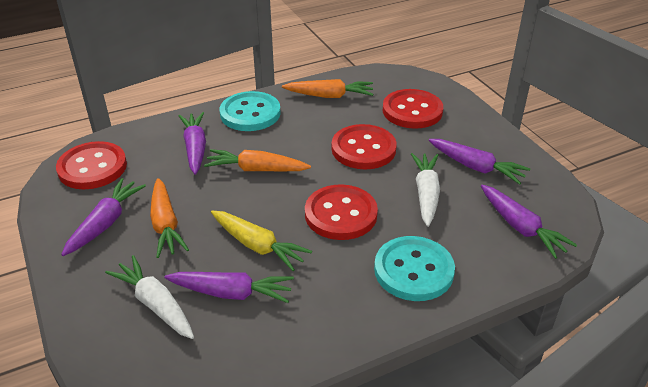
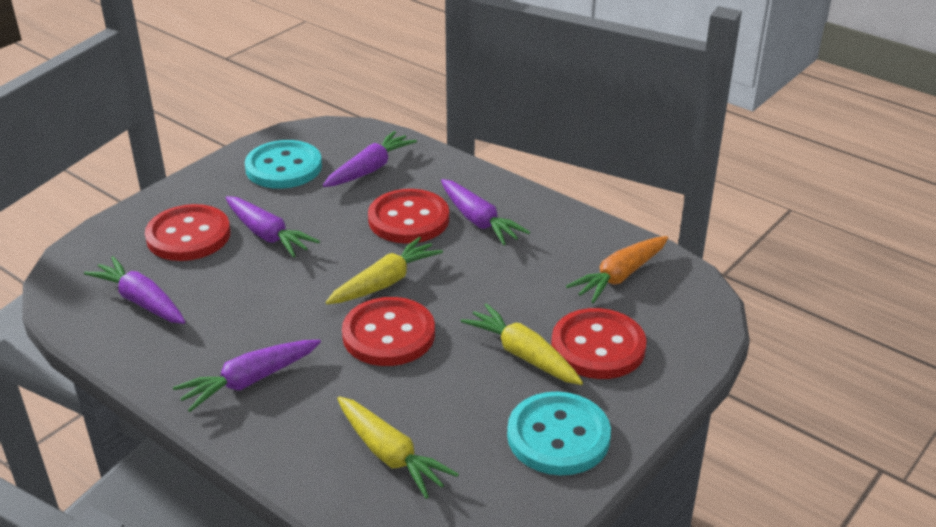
orange carrot: [150,178,189,258] [204,149,311,171] [282,79,373,98] = 3 -> [566,236,668,303] = 1
white carrot: [105,255,194,339] [411,153,440,227] = 2 -> none = 0
yellow carrot: [211,211,312,271] = 1 -> [326,237,443,304] [337,396,459,499] [461,303,583,385] = 3

